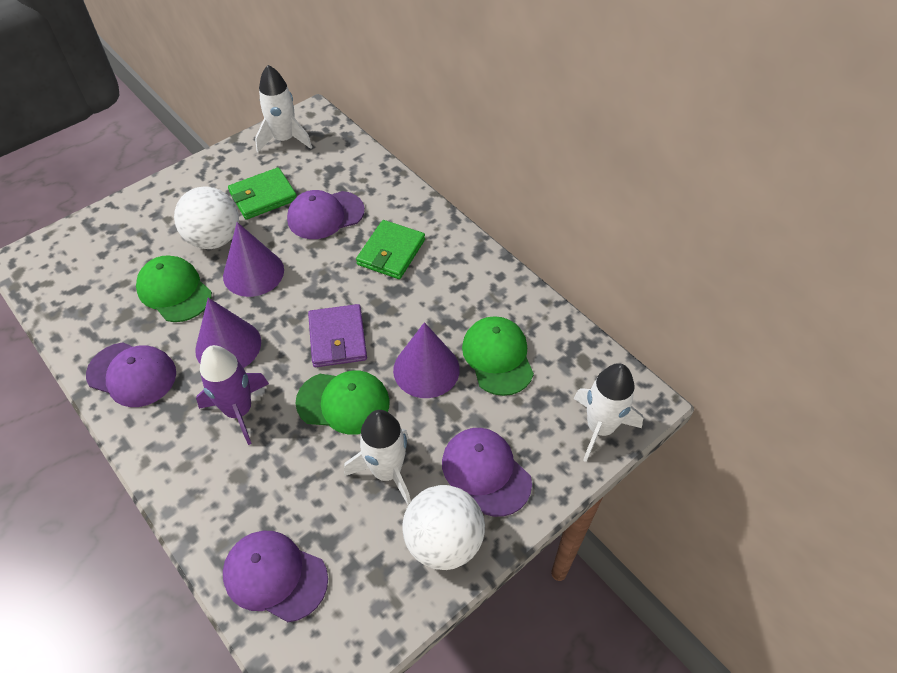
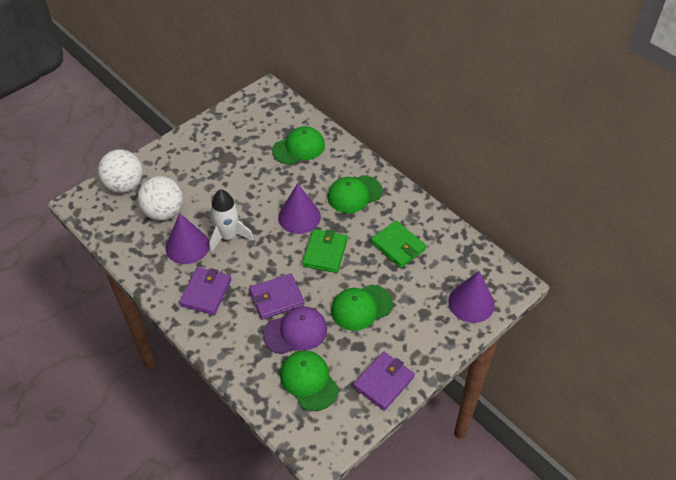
green cap: [136,255,212,322] [295,370,390,435] [462,316,534,396] = 3 -> [272,126,325,165] [280,350,338,411] [327,175,383,213] [331,285,393,331] = 4
purple cap: [86,342,176,407] [223,531,328,622] [287,190,365,239] [442,428,532,517] = 4 -> [263,306,327,354] = 1
purple rocket: [196,345,269,445] = 1 -> none = 0
purple wallet: [308,304,367,367] = 1 -> [179,267,231,315] [249,274,305,320] [353,352,415,411] = 3
white rocket: [255,65,312,152] [344,410,411,505] [574,363,643,462] = 3 -> [209,189,254,253] = 1

